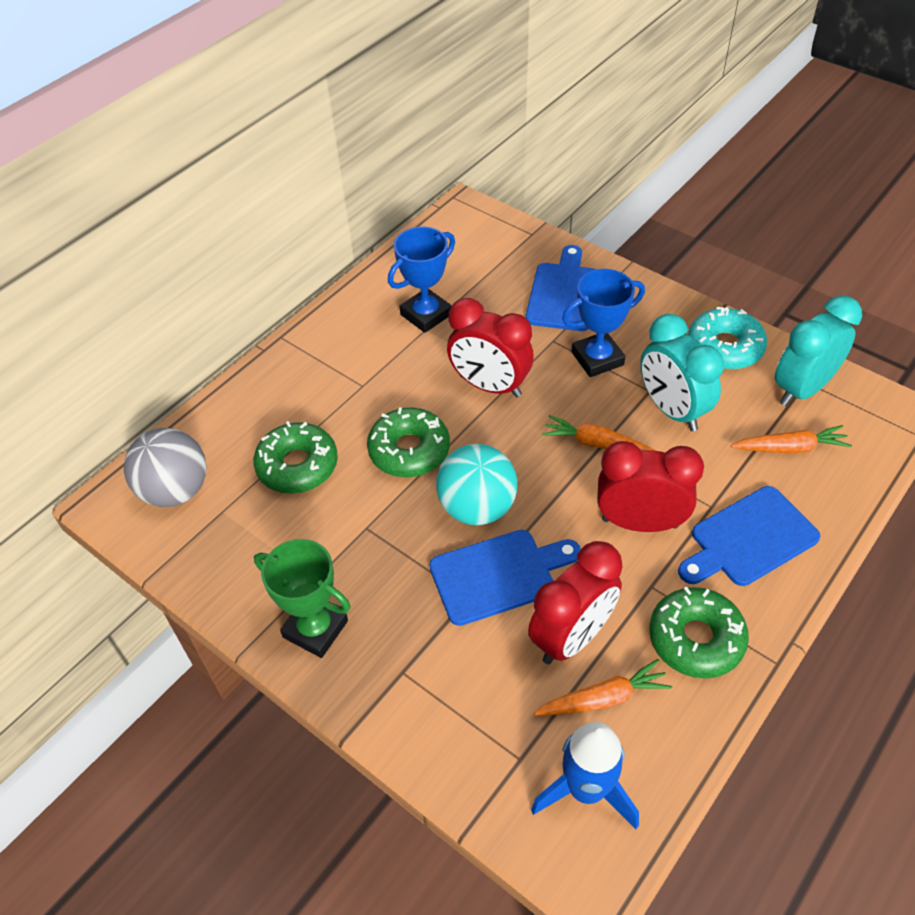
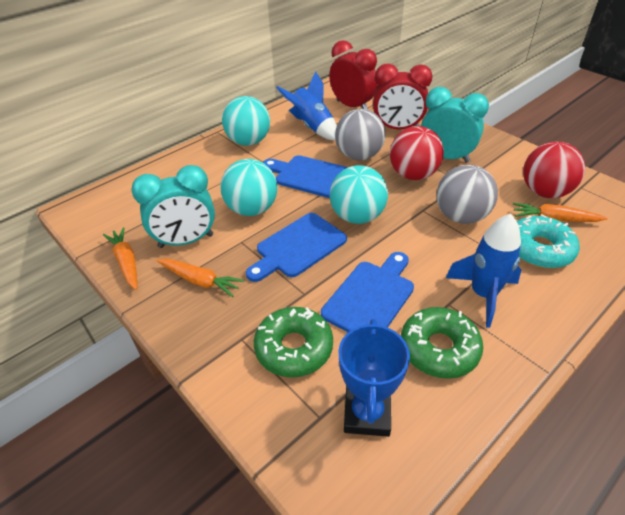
blue rocket: [531,722,639,829] = 1 -> [276,71,337,141] [446,214,521,328] = 2
blue trophy: [388,227,455,333] [562,269,645,377] = 2 -> [338,319,410,437] = 1
green donut: [253,421,338,494] [367,407,450,477] [649,587,749,678] = 3 -> [254,307,333,377] [401,307,483,379] = 2
green trophy: [254,539,351,658] = 1 -> none = 0
grey ball: [124,428,207,507] = 1 -> [335,109,386,160] [437,165,498,224] = 2
red ball: none = 0 -> [390,126,444,180] [523,142,585,198] = 2
red clock: [447,298,534,397] [528,541,622,664] [597,441,704,532] = 3 -> [329,40,378,110] [373,63,433,129] = 2
turquoise ball: [436,444,517,525] = 1 -> [220,159,277,216] [222,96,270,146] [330,165,388,224] = 3

